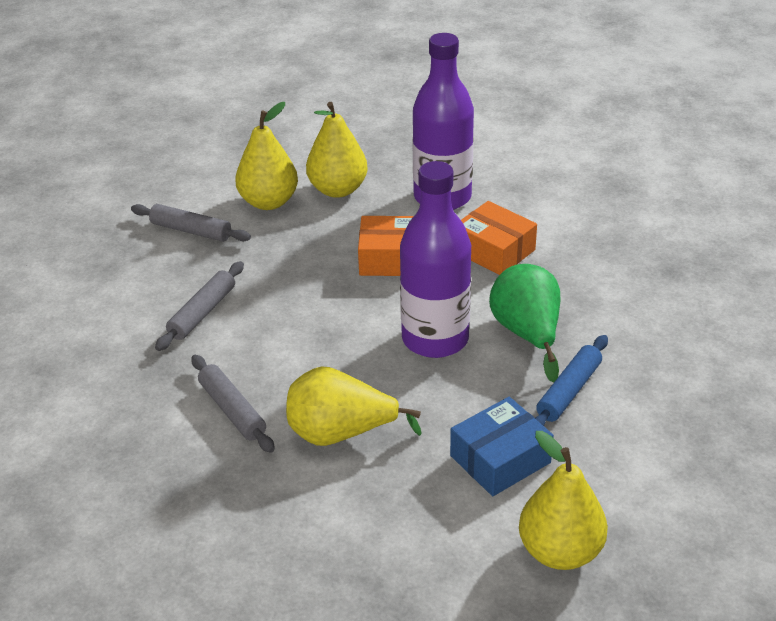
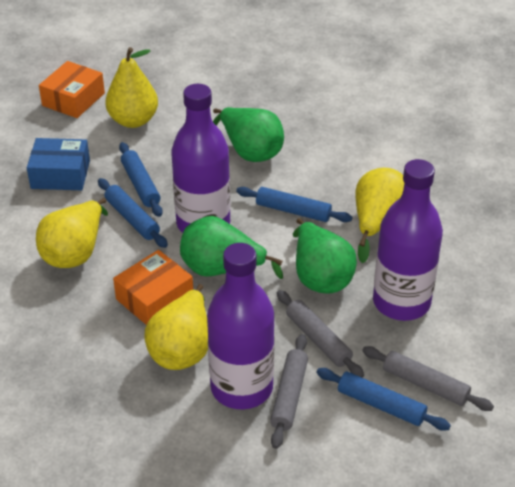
blue rolling pin: [535,335,608,426] = 1 -> [98,178,168,248] [119,142,163,217] [236,187,352,222] [316,368,451,431] = 4
green pear: [489,264,561,382] = 1 -> [180,216,283,279] [213,107,284,162] [293,218,357,294] = 3
purple bottle: [400,161,471,358] [413,33,474,210] = 2 -> [171,84,231,233] [207,243,275,410] [373,159,443,321] = 3

